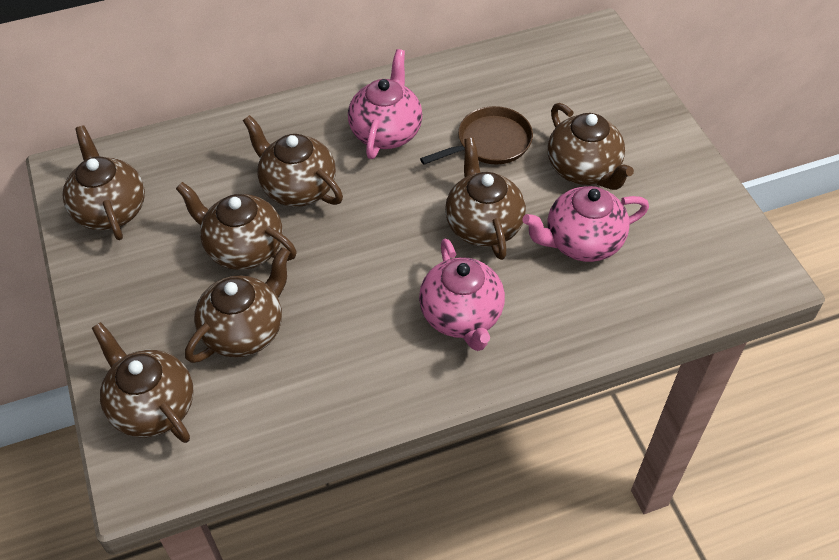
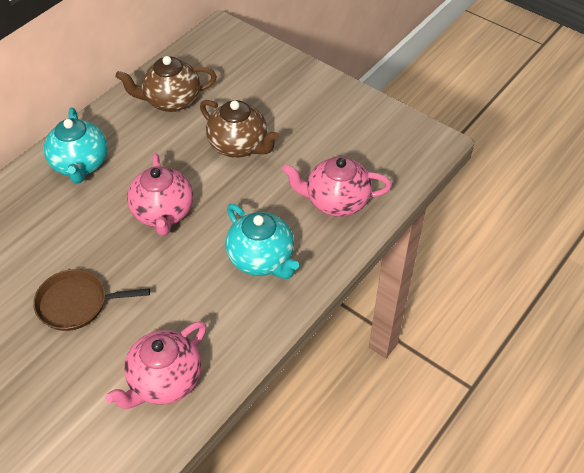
brown teapot: [63,125,145,240] [92,322,194,443] [176,182,297,270] [185,247,290,363] [243,115,343,207] [445,138,526,260] [548,103,634,190] = 7 -> [116,56,217,112] [200,100,279,158] = 2
turquoise teapot: none = 0 -> [44,108,108,184] [226,204,299,279] = 2

